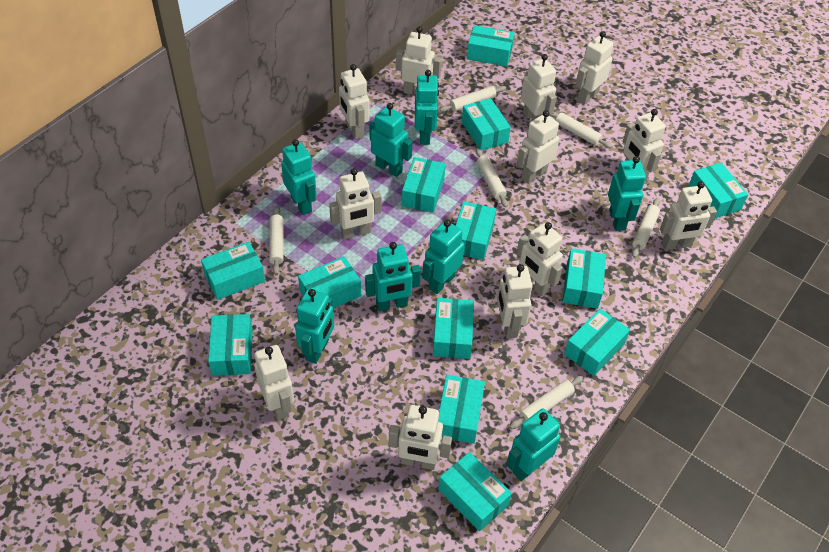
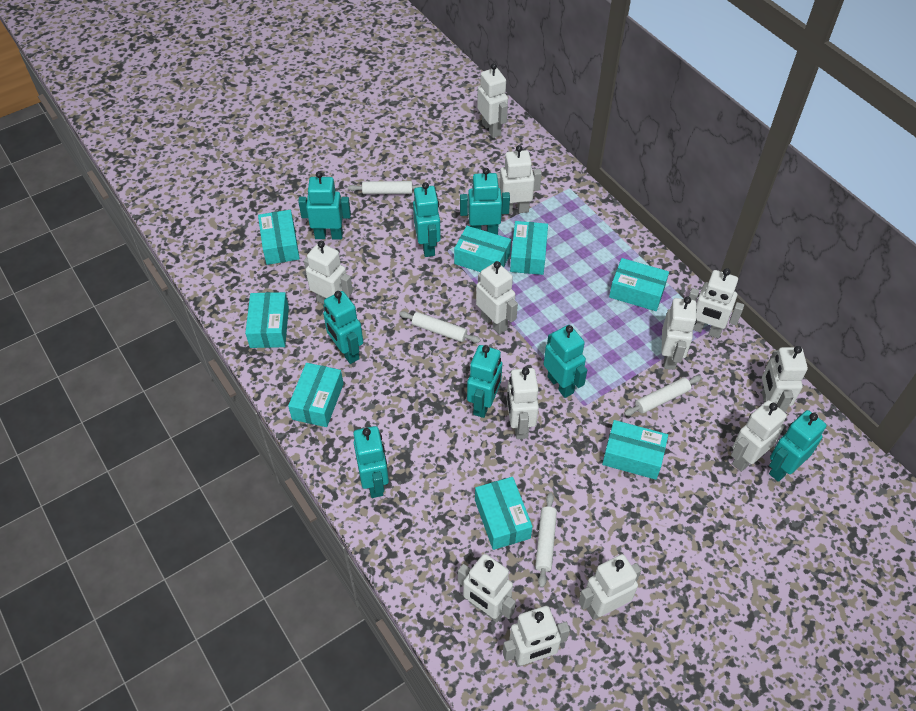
turquoise box: [201,242,265,300] [208,314,253,376] [298,256,361,308] [402,157,446,213] [433,298,474,359] [438,375,485,444] [438,452,512,531] [456,201,496,260] [462,98,511,151] [467,25,514,67] [562,248,606,309] [564,309,630,376] [688,163,748,219] = 13 -> [245,292,289,348] [258,210,300,265] [288,363,343,427] [454,226,511,272] [475,477,533,550] [510,221,548,275] [602,420,668,480] [609,258,669,311] = 8
white rolling pin: [269,206,284,275] [440,86,506,112] [476,148,508,208] [510,376,584,429] [549,112,612,148] [632,198,660,258] = 6 -> [348,181,422,194] [399,311,481,343] [535,492,557,588] [624,375,702,416] = 4

